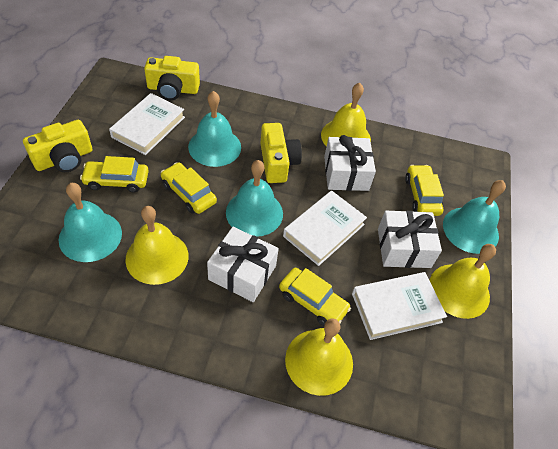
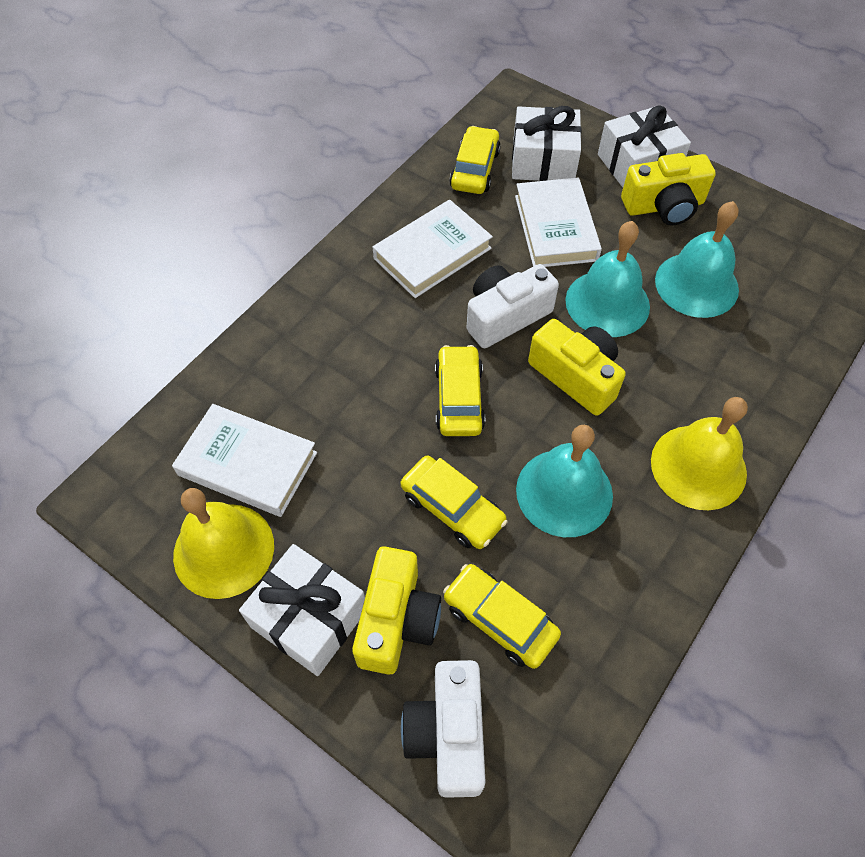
turquoise bell: [59,183,122,262] [188,91,241,167] [226,160,283,237] [443,180,506,254] = 4 -> [516,425,613,537] [566,221,650,337] [655,201,739,318] = 3
white camera: none = 0 -> [401,660,486,798] [467,264,559,348] = 2
yellow bell: [125,206,189,285] [285,318,353,396] [321,83,371,147] [430,244,496,319] = 4 -> [173,488,274,599] [651,397,748,510] = 2

